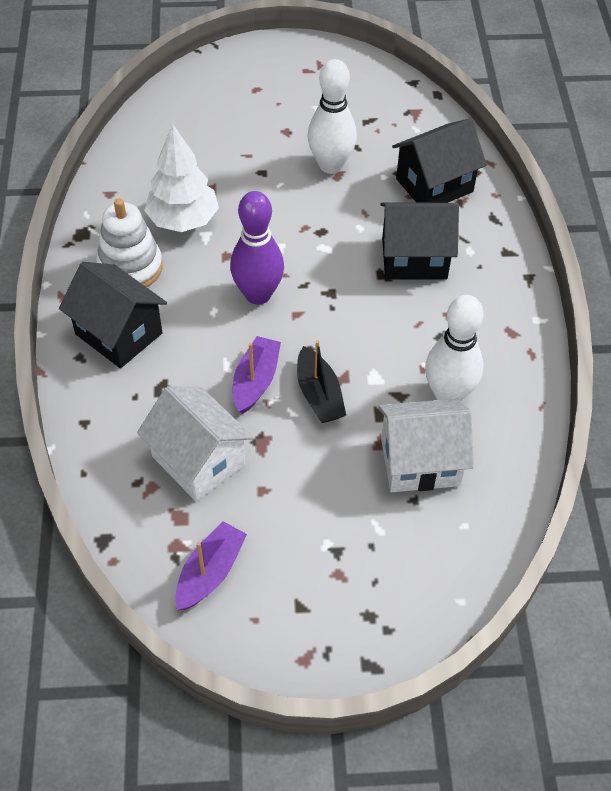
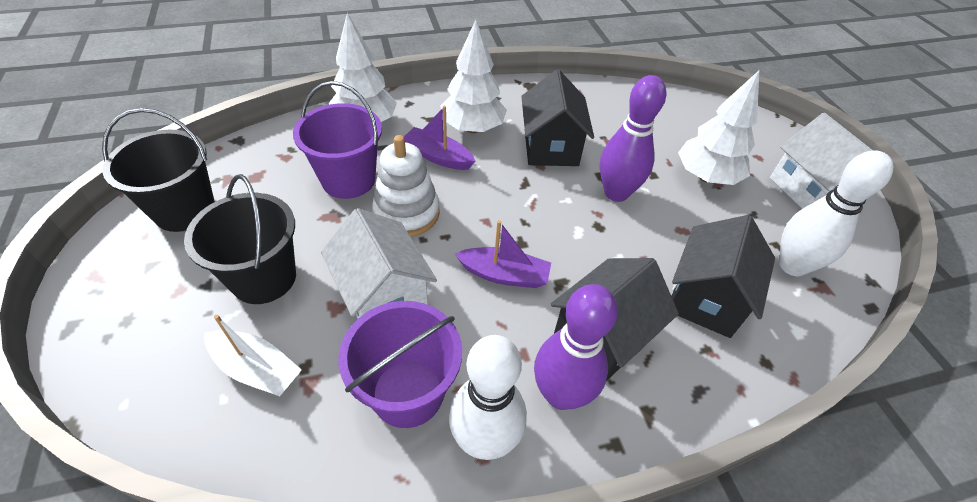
black boat: [297,340,346,423] = 1 -> none = 0
black bucket: none = 0 -> [102,108,215,232] [184,174,296,304] = 2
purple bowling pin: [230,191,284,305] = 1 -> [534,284,618,410] [600,75,666,202] = 2
purple bucket: none = 0 -> [293,81,382,199] [338,301,462,428] = 2
white boat: none = 0 -> [204,315,302,396] = 1
white tree: [144,124,219,232] = 1 -> [329,13,397,122] [440,20,507,133] [678,71,759,185] = 3

